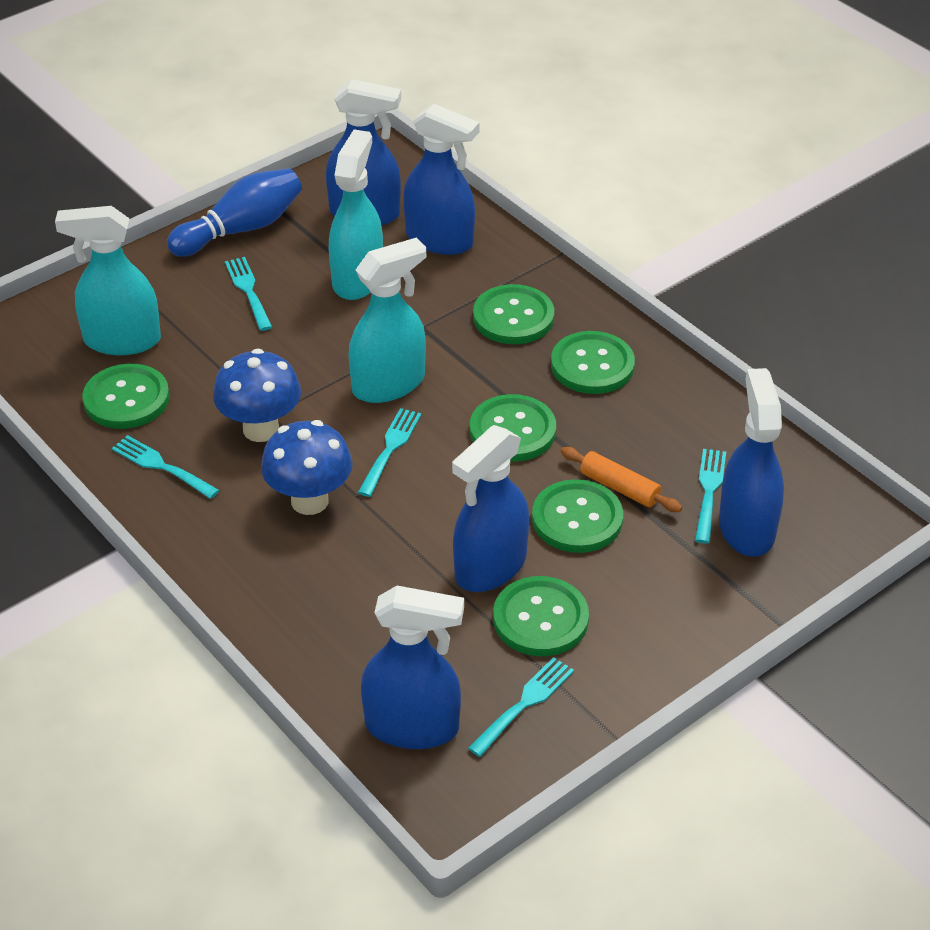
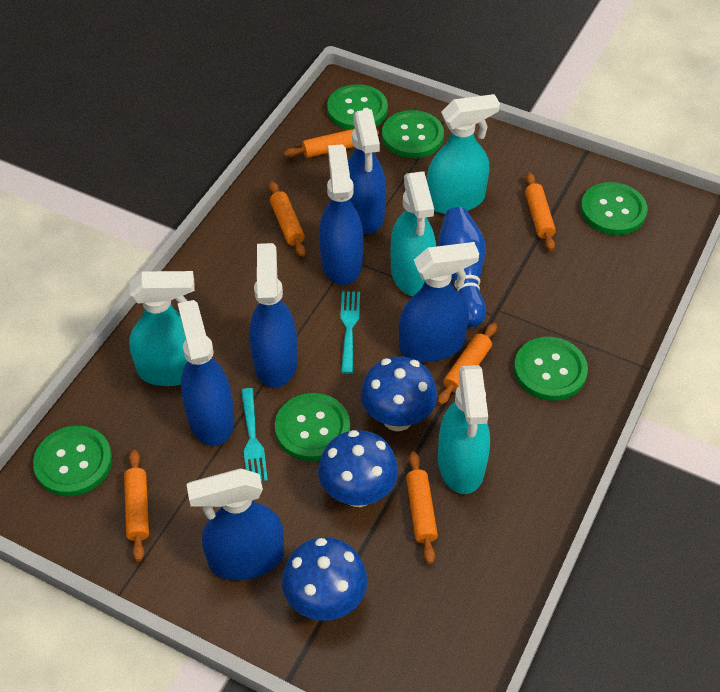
blue mushroom: [213,349,301,442] [261,420,353,515] = 2 -> [282,537,367,621] [318,430,398,507] [361,356,437,431] = 3
blue spray bottle: [326,79,401,225] [361,586,464,749] [403,104,479,255] [452,425,529,592] [719,368,784,557] = 5 -> [178,300,234,446] [186,468,284,580] [249,243,298,388] [319,144,364,285] [348,109,386,234] [399,242,479,362] = 6
orange rolling pin: [561,447,682,512] = 1 -> [124,450,149,562] [269,181,306,257] [284,129,379,158] [406,451,438,564] [437,323,497,405] [525,173,556,251] = 6
turquoise fork: [112,435,219,499] [225,257,272,331] [358,408,421,497] [468,657,574,757] [695,449,726,543] = 5 -> [241,388,268,482] [340,291,360,374] = 2
turquoise spray bottle: [55,206,161,355] [329,130,383,300] [348,237,426,403] = 3 -> [129,271,195,386] [391,171,436,296] [427,94,500,214] [438,365,490,494] = 4

